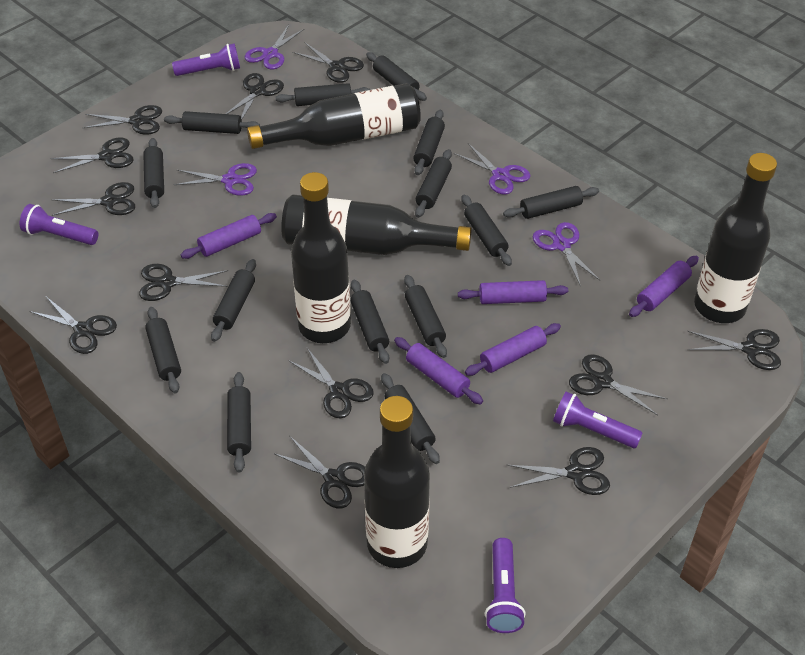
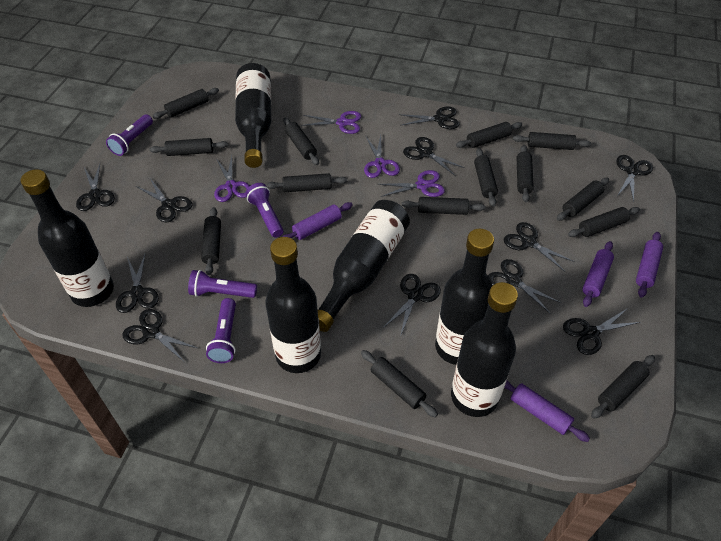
black bottle: [247,83,421,149] [281,194,472,255] [291,172,351,343] [364,396,430,568] [694,153,777,323] = 5 -> [21,169,114,307] [235,63,271,168] [266,237,321,373] [318,200,410,332] [435,229,494,365] [451,282,518,417] = 6
black scissors: [29,297,117,354] [50,138,134,173] [52,182,135,216] [83,105,162,135] [139,264,228,301] [226,73,284,119] [273,436,365,509] [288,348,374,419] [292,42,364,83] [507,447,610,495] [569,354,667,415] [687,329,781,370] = 12 -> [76,164,115,211] [116,252,159,313] [122,309,197,362] [136,178,192,222] [383,274,441,337] [399,107,460,129] [403,137,465,176] [488,259,561,314] [504,222,575,272] [563,308,641,355] [616,155,653,202] = 11
purple rolling pin: [181,213,277,259] [394,337,483,404] [458,280,568,304] [465,323,561,376] [629,256,699,317] = 5 -> [282,202,353,240] [504,381,590,442] [583,241,614,307] [636,232,663,298] = 4

